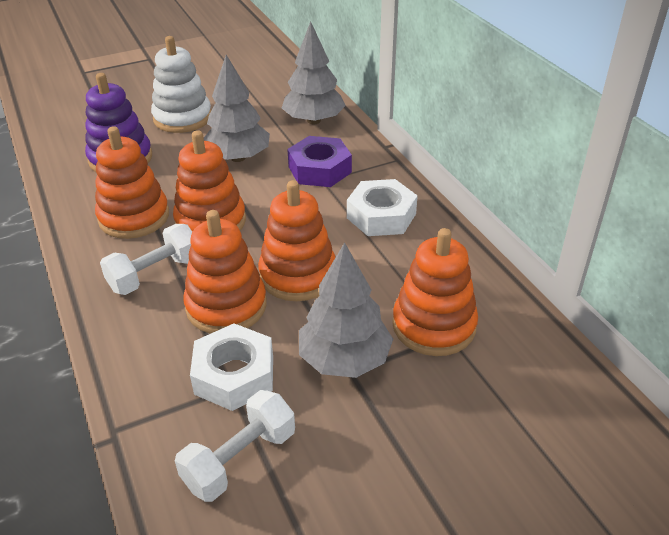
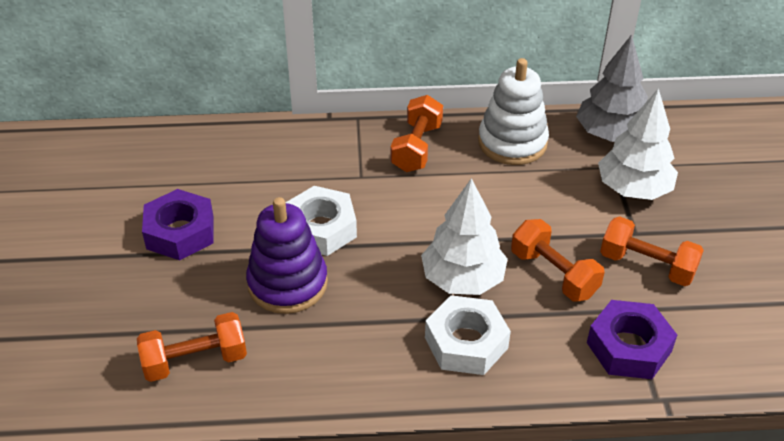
grey tree: [204,55,270,162] [282,21,346,124] [299,242,393,378] = 3 -> [576,35,648,142] = 1
orange dumbbell: none = 0 -> [137,312,247,382] [391,95,443,172] [511,219,605,301] [600,216,704,286] = 4
orange stacking toy: [95,126,169,239] [173,130,246,232] [183,210,267,334] [258,180,336,301] [392,228,478,356] = 5 -> none = 0
purple nut: [287,136,352,187] = 1 -> [142,189,214,260] [587,300,677,379] = 2
white dumbbell: [100,224,192,295] [175,390,295,502] = 2 -> none = 0
white tree: none = 0 -> [421,178,508,295] [598,88,678,200] = 2

